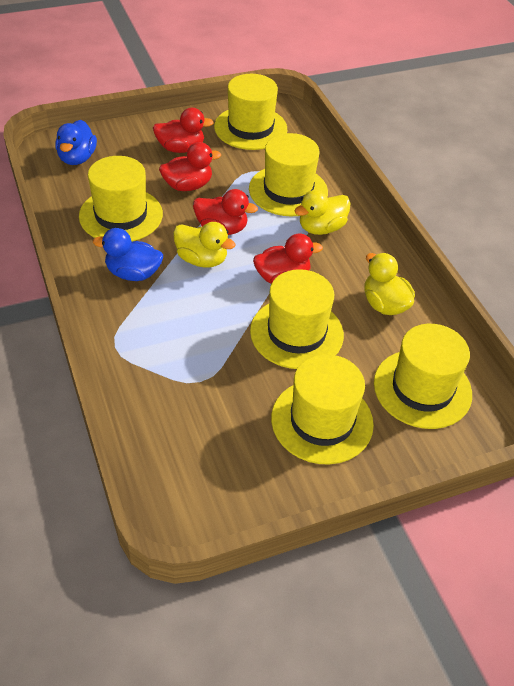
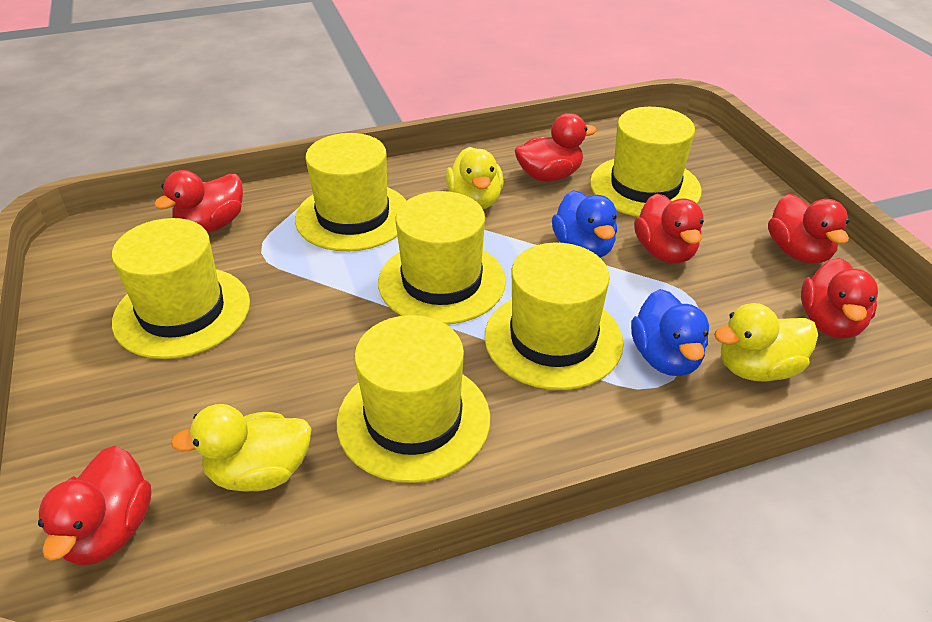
red duck: [153,108,214,153] [159,142,221,191] [193,189,258,235] [253,233,323,284] = 4 -> [38,446,151,566] [154,170,243,233] [515,113,597,182] [634,193,704,264] [768,194,849,264] [801,258,878,338] = 6

